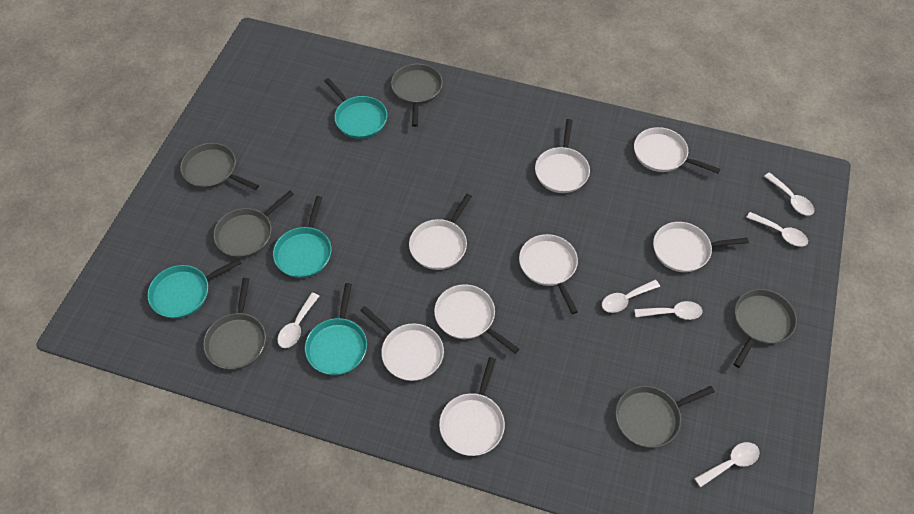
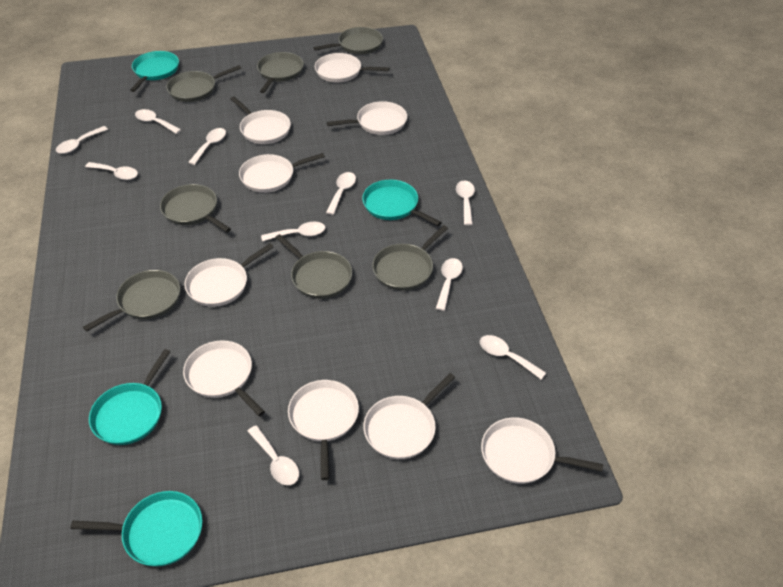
grey pan: [180,143,259,190] [203,278,266,370] [213,191,294,258] [391,64,442,127] [616,386,715,448] [734,289,797,368] = 6 -> [83,270,180,332] [160,184,231,232] [166,65,241,102] [257,52,304,93] [275,234,353,299] [313,27,383,54] [372,225,448,291] = 7
white pan: [360,306,444,381] [409,194,472,270] [434,284,519,354] [439,357,505,456] [519,234,578,314] [535,119,590,193] [634,127,720,173] [653,222,749,272] = 8 -> [183,340,265,416] [184,243,274,307] [230,96,291,144] [239,153,325,193] [288,380,359,480] [315,53,390,83] [327,101,407,135] [363,373,455,459] [481,417,603,484] = 9
white spoon: [277,293,319,348] [602,280,660,313] [634,301,703,320] [694,442,760,487] [746,212,808,247] [764,172,814,216] = 6 -> [56,126,108,154] [85,162,138,180] [135,109,181,134] [188,128,226,165] [247,425,299,485] [261,222,325,241] [326,172,356,215] [436,258,463,311] [456,180,475,226] [480,335,546,379] = 10

